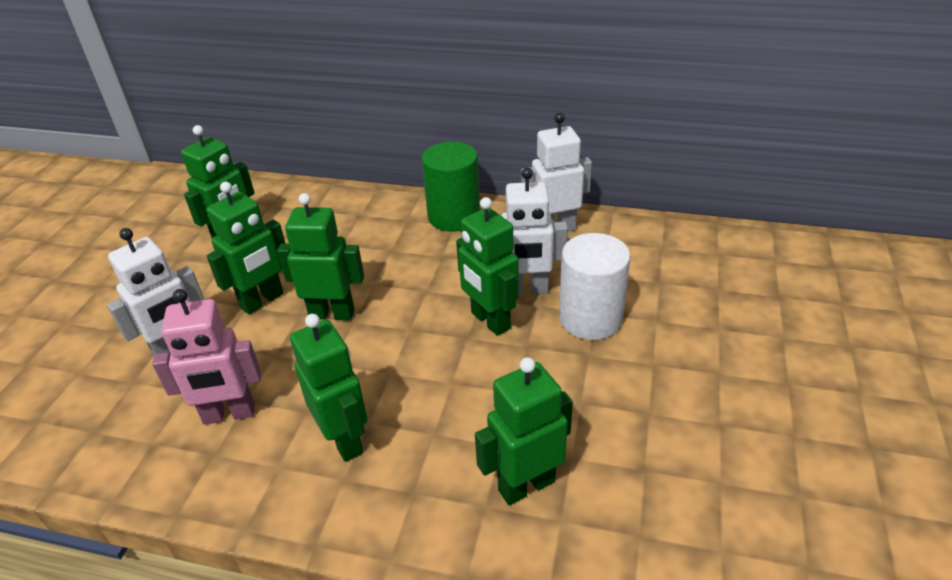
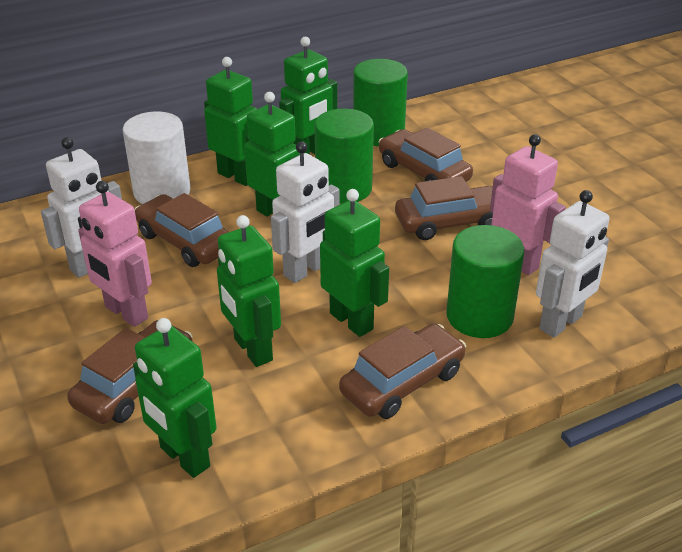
brown car: none = 0 -> [67,320,193,424] [135,193,228,267] [339,323,466,419] [378,127,473,182] [395,176,493,240] = 5
green cylinder: [422,142,480,232] = 1 -> [314,108,374,204] [353,59,408,146] [446,225,524,338] = 3
pink robot: [152,289,261,425] = 1 -> [78,181,152,327] [490,134,566,275] = 2

